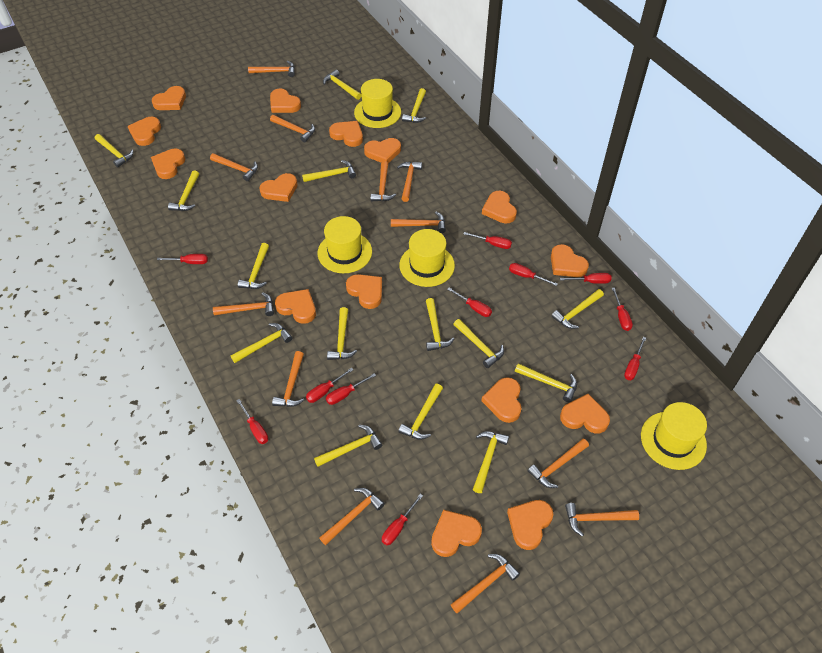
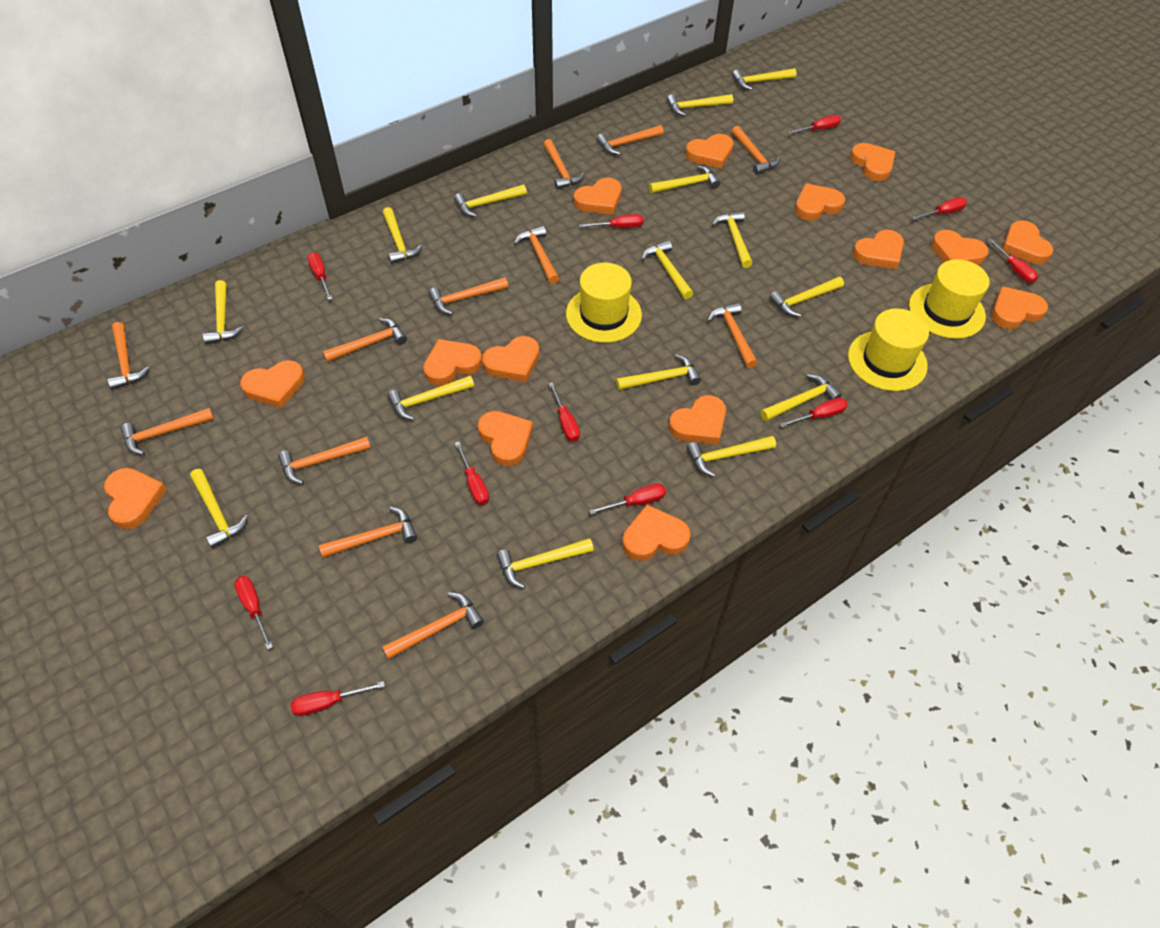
yellow hat: [318,216,372,273] [354,79,401,128] [399,229,455,287] [641,402,707,470] = 4 -> [566,263,642,343] [848,308,929,391] [909,259,989,339] = 3

